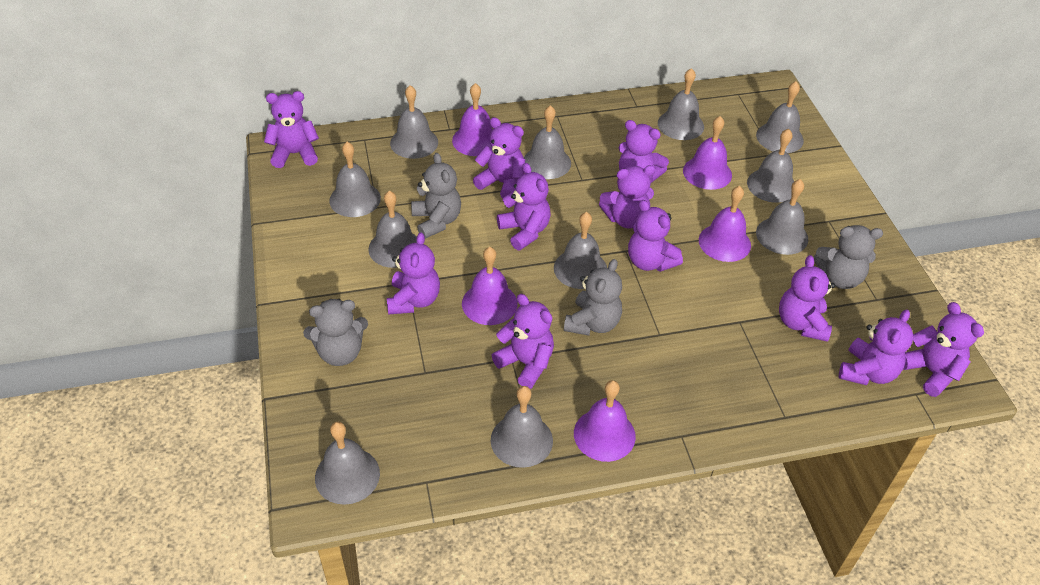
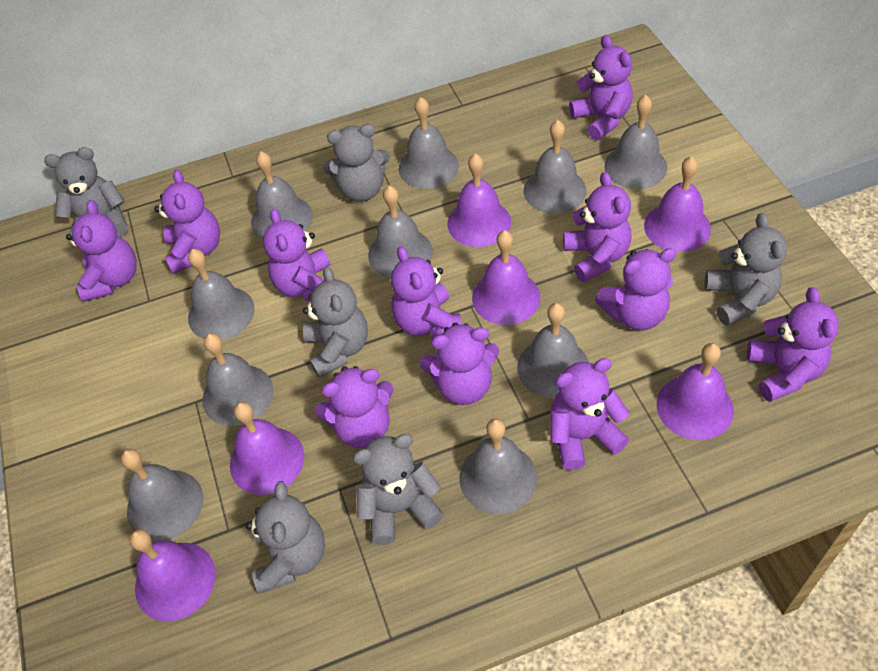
grey bell: [315,422,380,505] [329,142,381,217] [368,191,417,268] [390,85,438,159] [491,386,553,468] [524,105,571,179] [554,212,607,289] [658,68,704,140] [747,129,794,203] [756,81,804,153] [756,179,808,255] = 11 -> [121,449,203,541] [188,249,254,340] [202,333,273,426] [251,151,313,240] [368,185,433,278] [399,97,459,189] [459,418,537,514] [517,303,589,399] [524,120,586,214] [604,95,667,189] = 10
grey teddy bear: [303,299,368,366] [411,153,461,239] [564,259,622,336] [813,225,883,289] = 4 -> [44,147,128,237] [246,481,325,594] [303,267,368,378] [323,124,390,202] [353,434,443,545] [704,213,787,326] = 6
purple bell: [452,83,493,156] [462,247,518,325] [574,380,636,462] [683,116,732,190] [699,186,751,262] = 5 -> [129,529,215,621] [230,402,304,495] [447,153,511,247] [472,230,540,325] [644,156,711,252] [657,343,734,440] = 6

